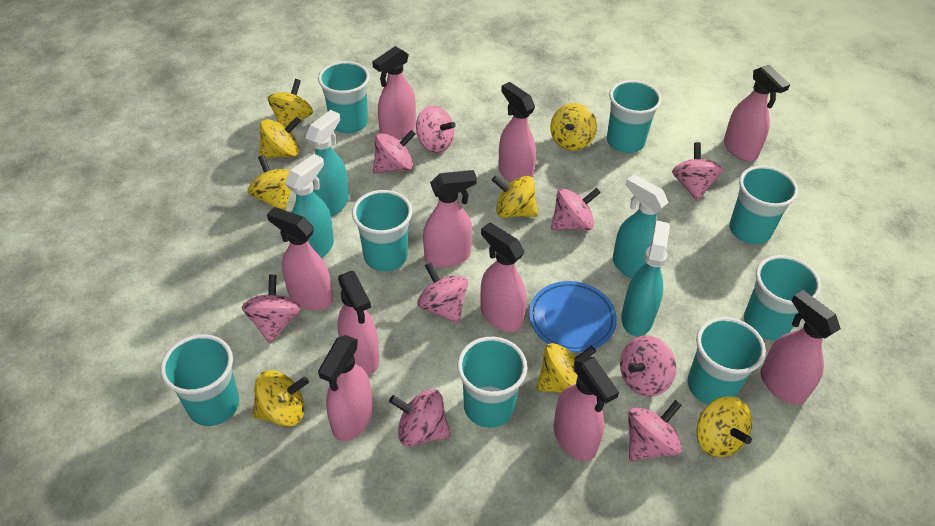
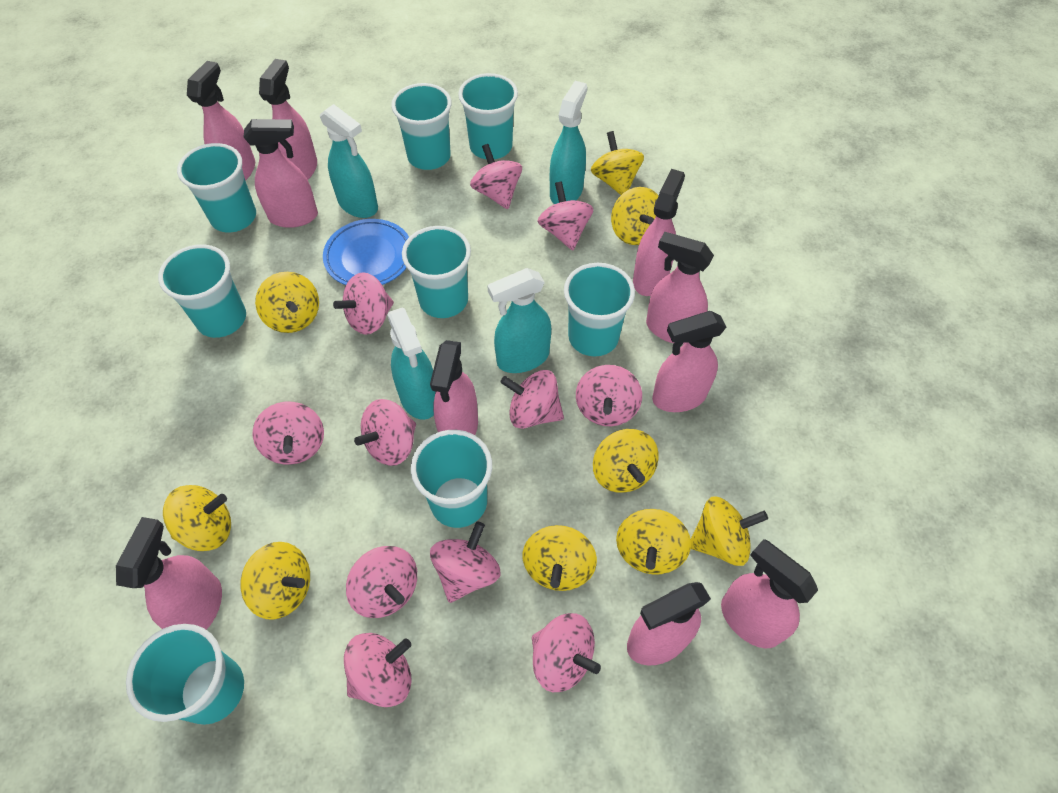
pink spinning top: [242,275,301,344] [373,130,416,174] [389,389,451,447] [416,106,456,153] [417,262,468,324] [551,188,601,230] [620,336,676,396] [628,400,682,462] [672,142,723,201] = 9 -> [253,401,324,465] [333,272,394,335] [344,633,412,707] [346,546,417,618] [354,399,416,466] [430,522,500,603] [470,144,522,209] [500,370,564,429] [532,613,601,692] [537,181,594,250] [576,365,642,426] = 11
yellow spinning top: [248,155,291,210] [252,370,309,427] [259,117,301,159] [268,79,313,127] [492,176,538,218] [537,343,596,393] [550,103,597,151] [696,396,752,457] = 8 -> [163,485,231,551] [240,542,310,620] [255,272,319,333] [523,525,597,591] [591,131,644,195] [593,429,659,493] [611,187,659,245] [616,509,691,574] [691,496,768,566] = 9

